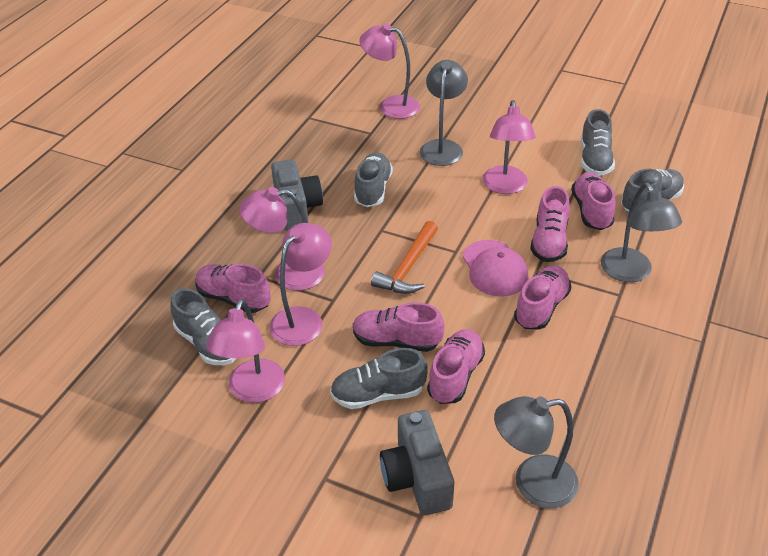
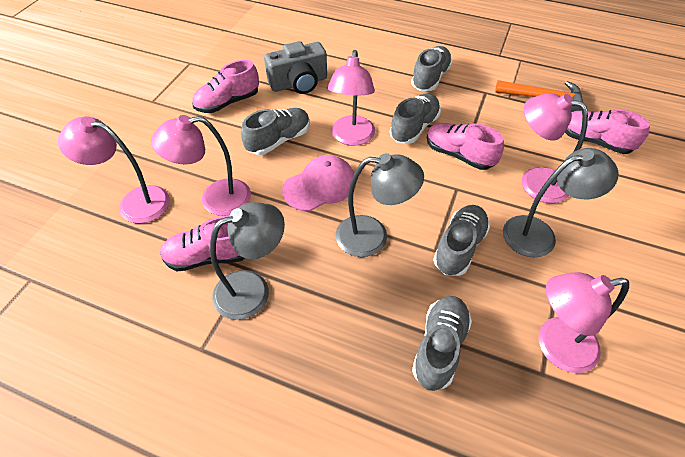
grey camera: [271,159,323,230] [380,410,454,515] = 2 -> [264,41,327,94] = 1
pink shoe: [196,264,271,313] [353,302,445,352] [427,329,485,404] [514,266,571,330] [530,186,570,262] [571,172,616,230] = 6 -> [160,216,245,271] [192,60,259,113] [427,123,504,170] [565,109,650,154] = 4

